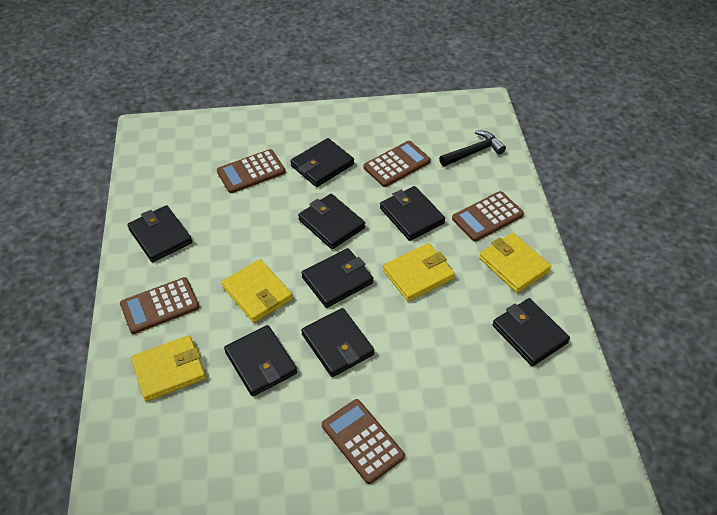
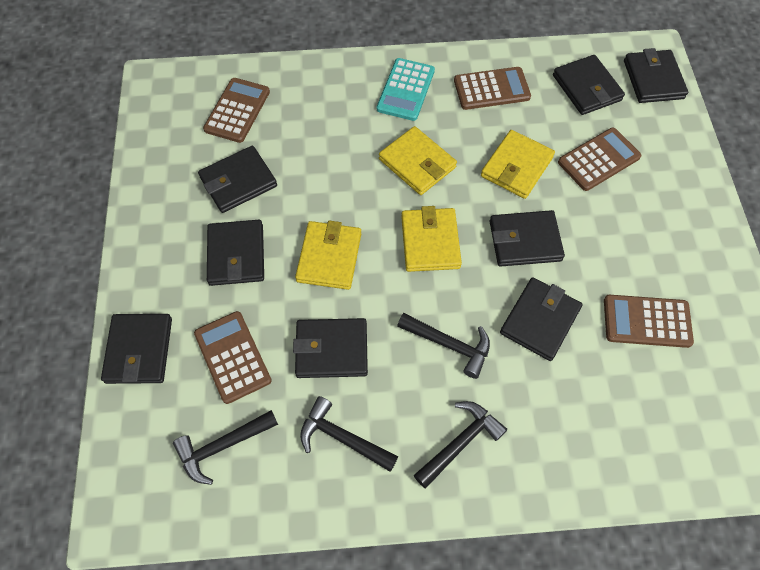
black hammer: [439,131,506,167] = 1 -> [173,410,278,485] [300,396,398,472] [397,313,490,379] [414,401,507,488] = 4
turquoise calculator: none = 0 -> [377,58,435,121] = 1

